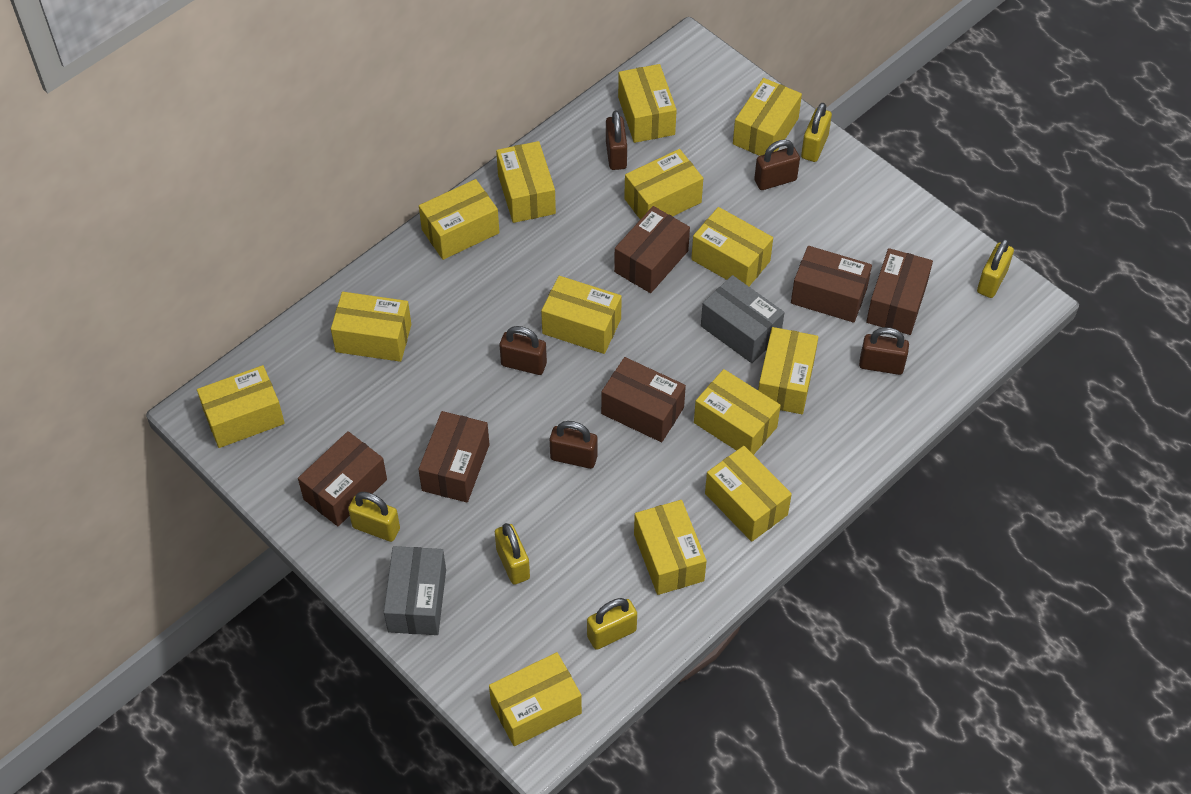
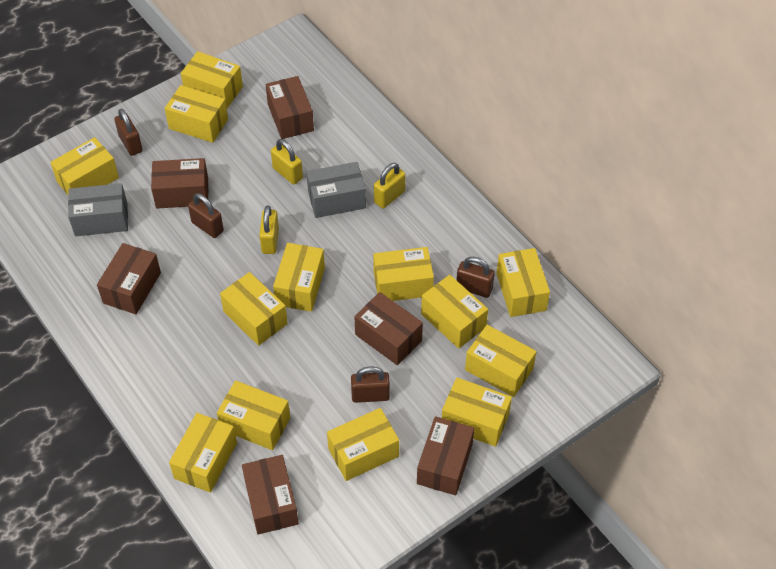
brown padlock: [500,326,547,375] [550,421,598,469] [606,110,627,170] [754,139,800,190] [859,327,909,375] = 5 -> [114,109,143,156] [188,193,224,238] [351,366,390,403] [457,257,495,298] = 4
yellow box: [197,365,285,448] [331,292,412,362] [419,179,499,260] [489,652,582,746] [496,141,556,223] [541,276,622,354] [618,64,677,143] [624,149,703,220] [634,500,707,595] [691,207,773,286] [694,369,781,455] [705,446,792,542] [733,78,802,156] [758,327,818,414] = 14 -> [50,137,119,195] [165,85,228,143] [169,413,237,493] [181,51,243,108] [217,380,290,450] [220,272,288,346] [273,243,325,312] [327,408,399,481] [373,247,434,301] [421,275,488,349] [442,377,512,447] [465,325,537,397] [496,248,550,317] = 13
yellow padlock: [348,492,400,542] [495,523,530,585] [587,598,637,650] [801,103,832,162] [977,239,1014,298] = 5 -> [259,205,279,254] [271,139,303,185] [374,163,406,209] = 3

